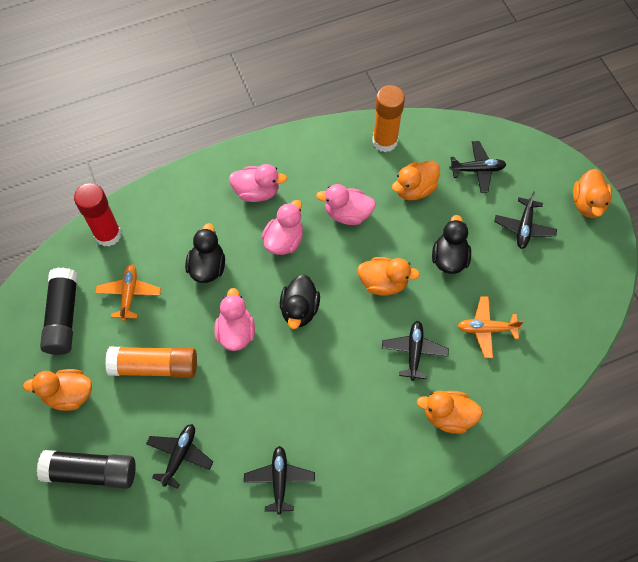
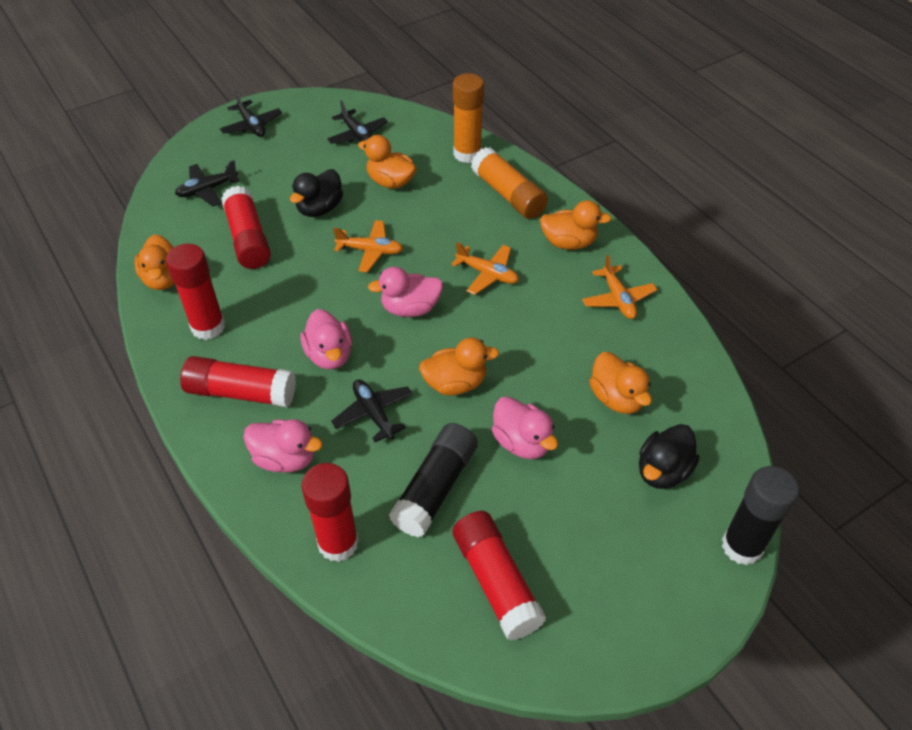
black duck: [185,223,225,283] [280,274,320,329] [432,215,471,274] = 3 -> [290,169,343,217] [639,424,699,489] = 2
black plane: [146,424,213,489] [244,446,315,515] [382,321,449,381] [449,141,507,193] [494,191,557,249] = 5 -> [175,160,240,206] [220,91,282,137] [327,100,388,144] [331,379,413,442] = 4
orange plane: [96,264,161,321] [458,296,524,358] = 2 -> [333,220,403,272] [451,242,519,295] [582,255,657,319] = 3
red glue stick: [74,183,122,247] = 1 -> [166,244,225,340] [180,356,296,407] [221,186,271,269] [301,463,359,562] [453,511,546,641] = 5

